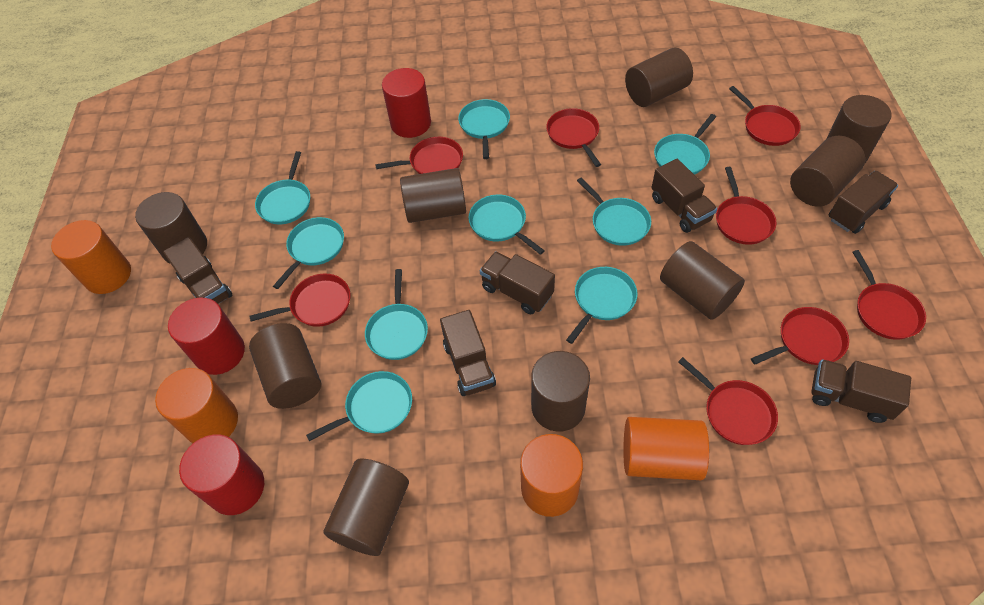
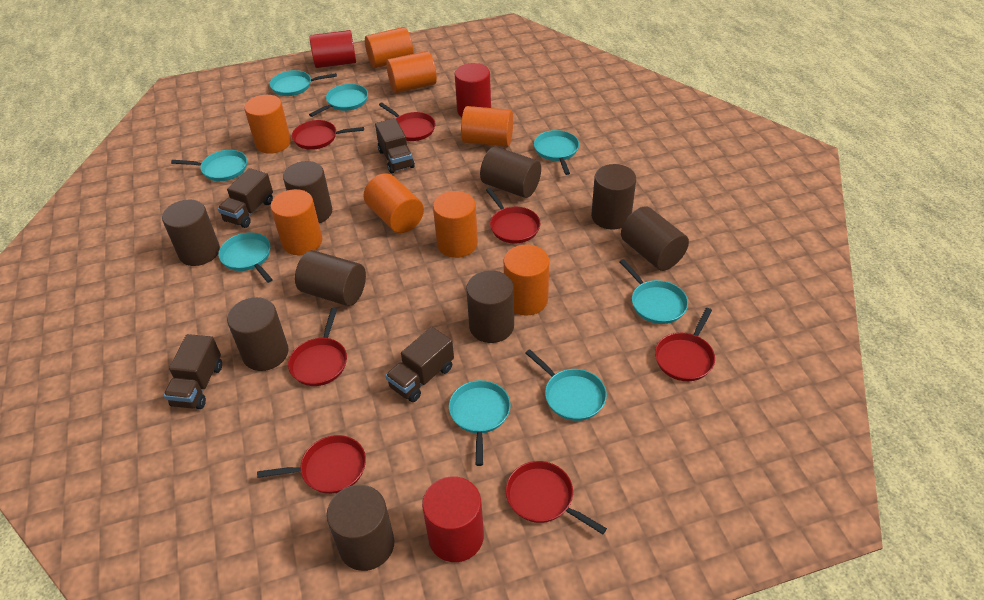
brown truck: [163,237,233,304] [440,310,496,396] [480,251,555,314] [651,159,717,233] [811,359,911,423] [829,171,898,234] = 6 -> [164,334,222,409] [218,168,273,228] [375,118,415,173] [385,327,454,402] = 4
orange cylinder: [51,220,131,294] [155,368,238,443] [520,434,583,517] [623,417,709,480] = 4 -> [244,95,291,154] [270,189,322,255] [363,173,424,233] [365,27,414,68] [386,51,437,93] [433,191,478,258] [461,106,513,147] [504,245,549,315] = 8
red pan: [249,274,350,327] [375,137,463,174] [546,108,601,167] [678,357,778,445] [716,167,776,245] [729,86,801,146] [751,307,849,365] [852,250,926,340] = 8 -> [257,435,366,494] [288,308,347,386] [292,120,364,150] [379,103,435,141] [486,188,541,243] [506,461,607,534] [655,308,715,381] = 7
turquoise pan: [255,151,310,224] [273,217,344,289] [306,371,412,441] [365,269,428,360] [458,99,510,159] [469,195,545,255] [566,267,638,344] [577,177,651,246] [654,114,716,175] = 9 -> [171,150,247,181] [218,232,273,283] [270,70,337,96] [309,84,368,117] [449,380,511,466] [526,349,607,421] [534,130,579,175] [619,259,688,324] = 8

